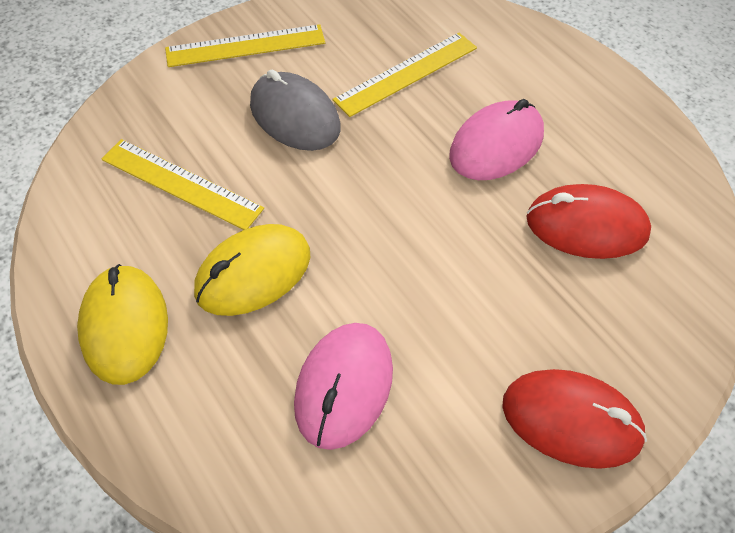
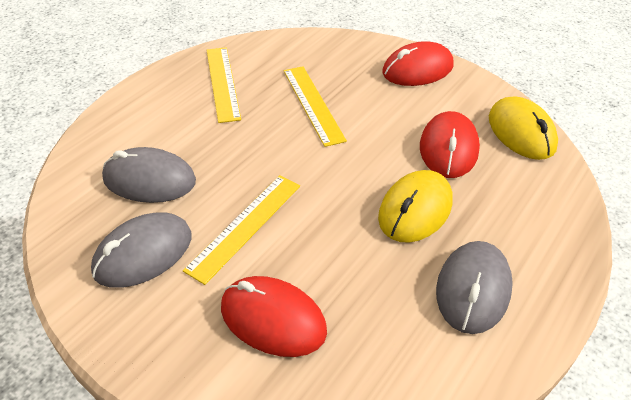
grey mouse: [250,70,341,151] = 1 -> [91,212,192,288] [102,147,196,203] [436,241,513,334] = 3
pink mouse: [294,323,393,450] [449,99,544,180] = 2 -> none = 0
red mouse: [502,369,647,469] [527,184,651,259] = 2 -> [221,276,327,357] [382,41,454,86] [420,111,480,178] = 3

